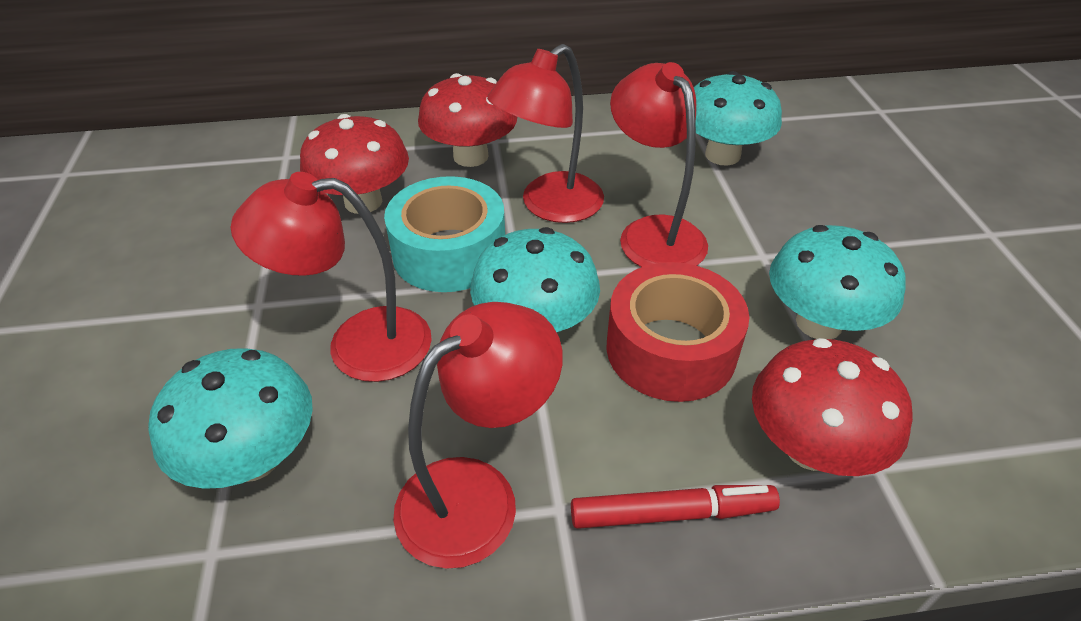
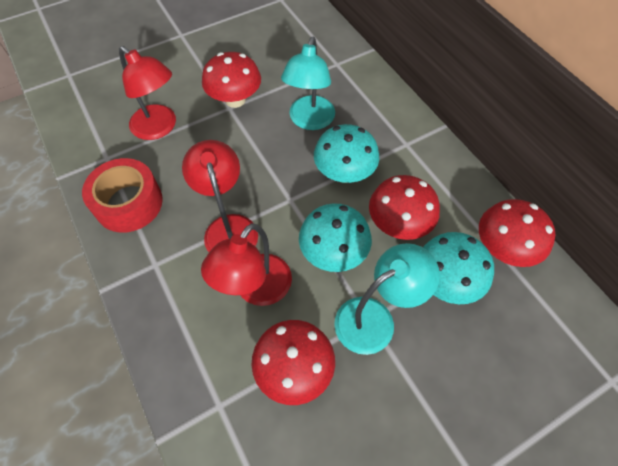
red lamp: [231,172,432,382] [393,302,563,569] [487,44,604,223] [610,62,708,267] = 4 -> [119,46,176,140] [182,140,258,252] [201,223,292,306] = 3
red marker: [571,485,780,529] = 1 -> none = 0
red mushroom: [300,114,409,214] [418,73,517,167] [752,338,913,476] = 3 -> [202,52,261,108] [251,320,335,405] [369,175,440,240] [479,199,555,267] = 4
turquoise lamp: none = 0 -> [281,36,335,130] [334,243,440,355] = 2
turquoise mushroom: [149,348,313,489] [470,227,600,332] [694,71,782,166] [769,225,905,339] = 4 -> [299,203,372,272] [314,124,379,183] [423,232,494,304] = 3
turquoise tape: [384,176,505,292] = 1 -> none = 0

